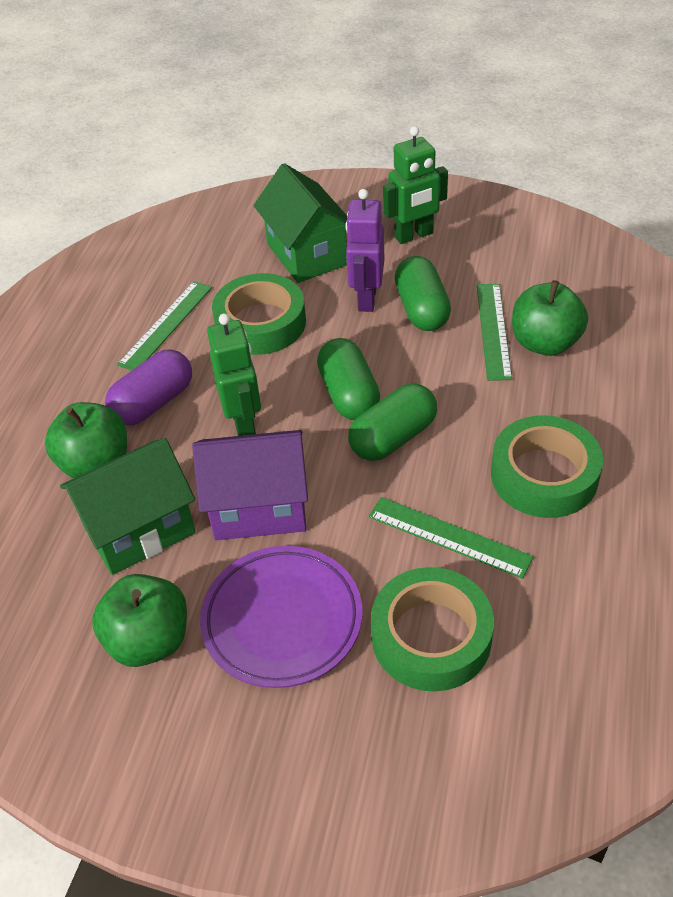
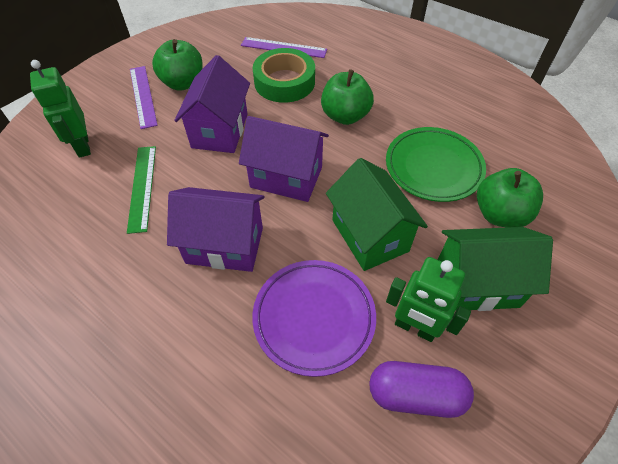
green capsule: [317,338,380,420] [348,383,437,461] [395,256,451,331] = 3 -> none = 0
green plate: none = 0 -> [386,127,486,202] = 1
green ruler: [117,281,212,370] [369,497,534,579] [477,284,512,381] = 3 -> [127,146,156,234] = 1
green tape: [212,273,306,355] [371,567,494,692] [491,415,603,518] = 3 -> [253,48,315,103] = 1
purple house: [192,430,308,540] = 1 -> [167,187,265,272] [174,55,250,153] [239,116,329,202] = 3
purple robot: [345,189,384,312] = 1 -> none = 0
purple ruler: none = 0 -> [130,66,158,129] [241,37,327,58] = 2

